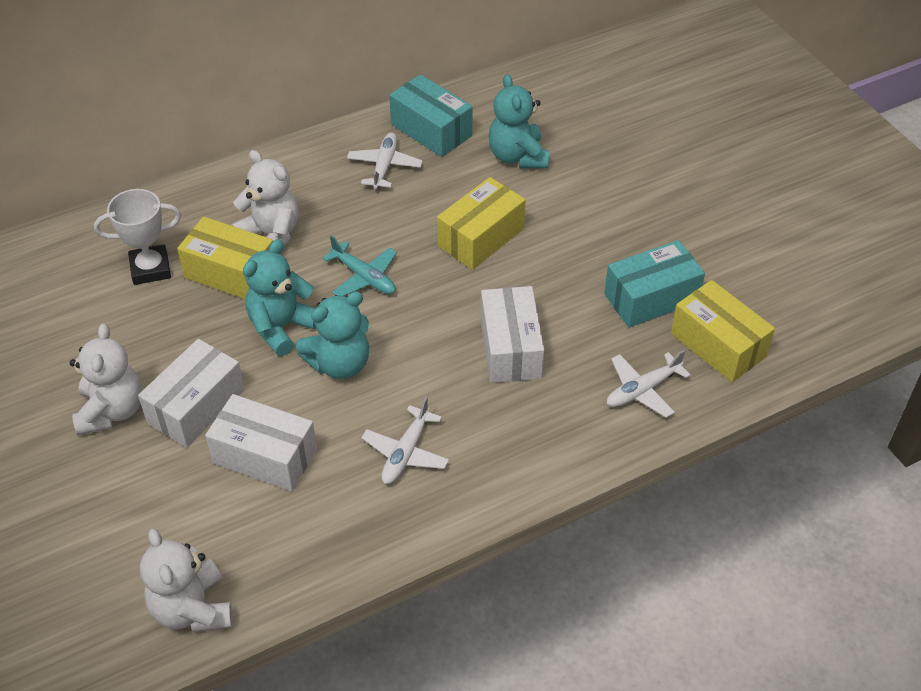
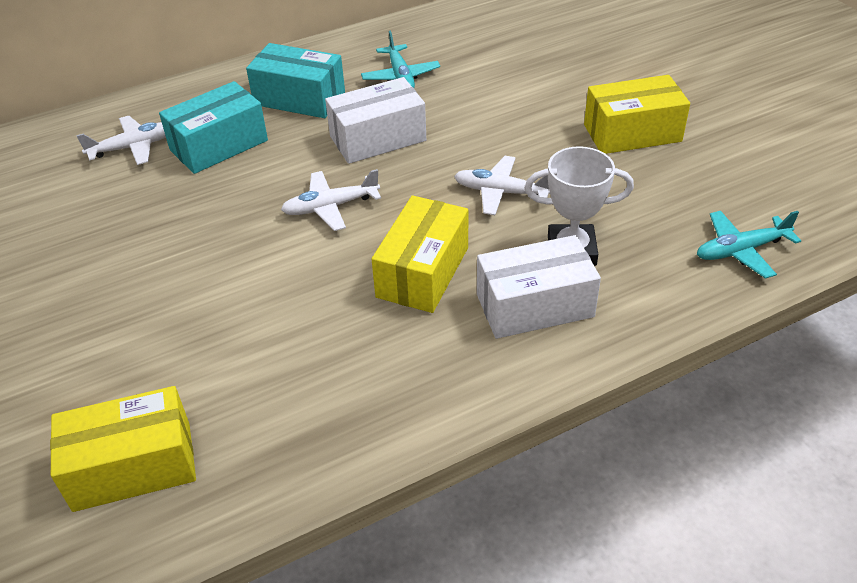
turquoise plane: [323,236,397,296] = 1 -> [361,30,440,88] [697,211,801,279] = 2
turquoise teddy bear: [243,239,316,356] [296,292,369,379] [488,74,549,168] = 3 -> none = 0
white box: [138,339,245,448] [205,394,317,491] [481,286,544,383] = 3 -> [325,77,426,164] [477,235,601,339] = 2
white teddy bear: [70,324,143,435] [140,528,233,632] [231,150,299,248] = 3 -> none = 0

